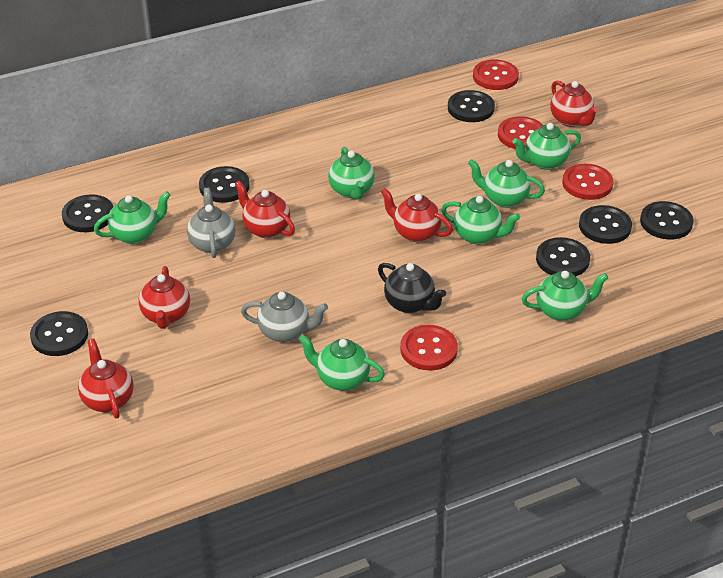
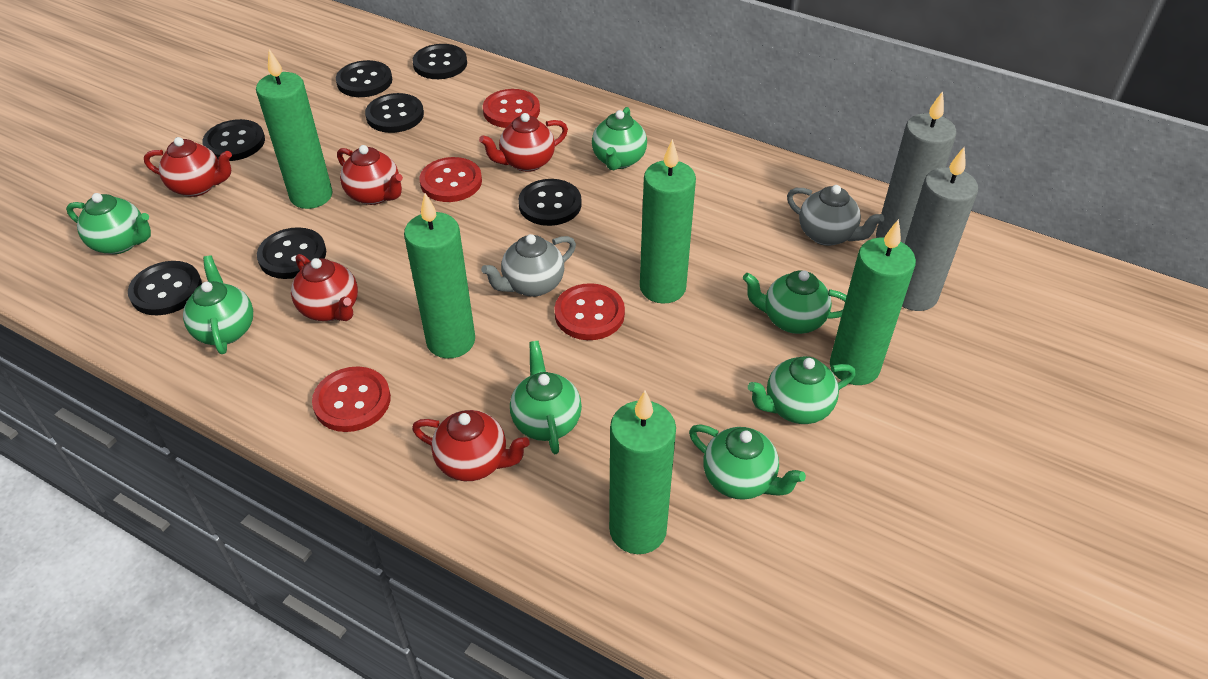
black teapot: [378,263,446,313] = 1 -> none = 0
green candle: none = 0 -> [256,49,333,209] [404,193,475,358] [609,391,676,554] [640,139,696,304] [830,219,916,385] = 5
grey candle: none = 0 -> [876,91,956,244] [902,147,978,311] = 2

